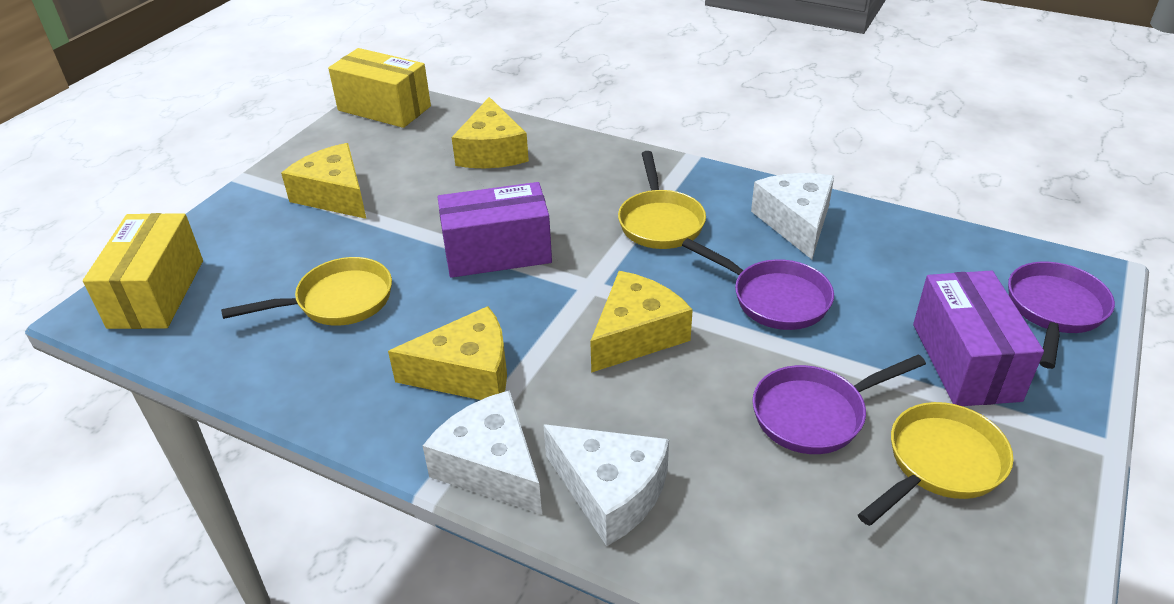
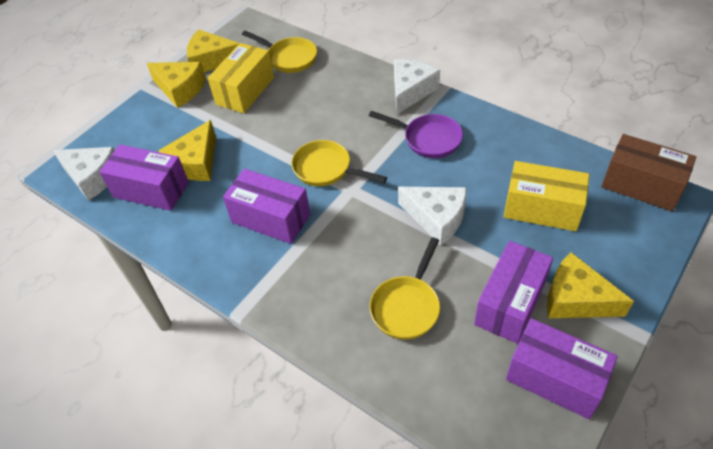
brown box: none = 0 -> [601,134,696,211] = 1
purple box: [438,182,552,278] [913,270,1044,406] = 2 -> [99,144,189,211] [223,169,310,244] [474,241,553,344] [506,318,618,419] = 4
purple pan: [682,238,834,330] [753,355,926,454] [1008,262,1115,369] = 3 -> [369,111,463,158] = 1

